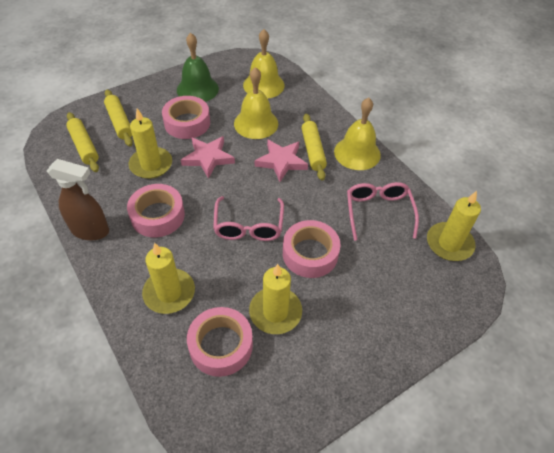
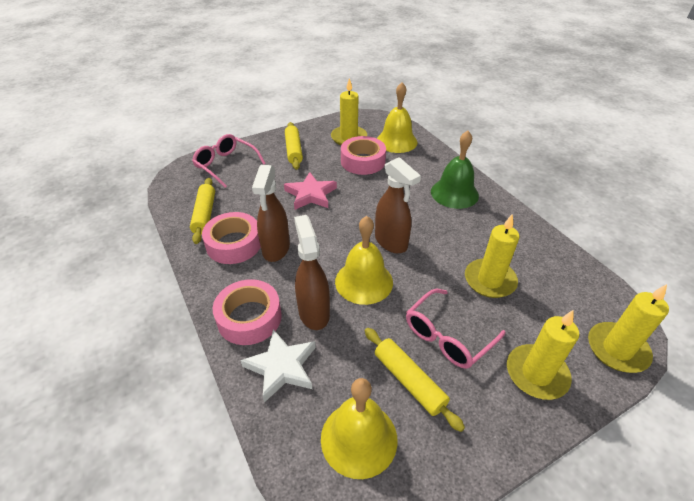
brown spray bottle: [47,159,109,240] = 1 -> [252,165,290,262] [294,215,330,330] [375,157,421,253] = 3
pink star: [181,136,235,179] [255,139,308,182] = 2 -> [284,172,337,210] = 1
pink tape: [127,184,185,238] [162,96,210,139] [187,307,253,377] [283,220,340,278] = 4 -> [202,212,261,264] [213,279,282,345] [341,136,386,175] = 3
white star: none = 0 -> [240,329,316,403] = 1

